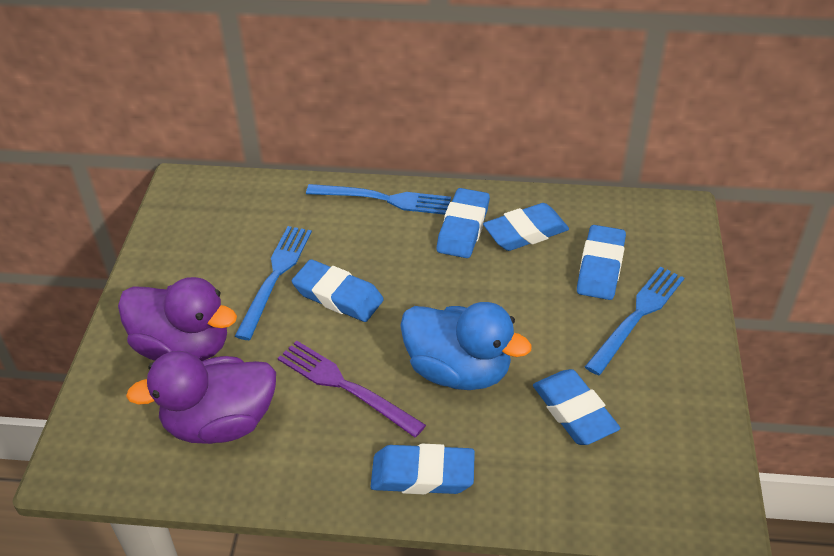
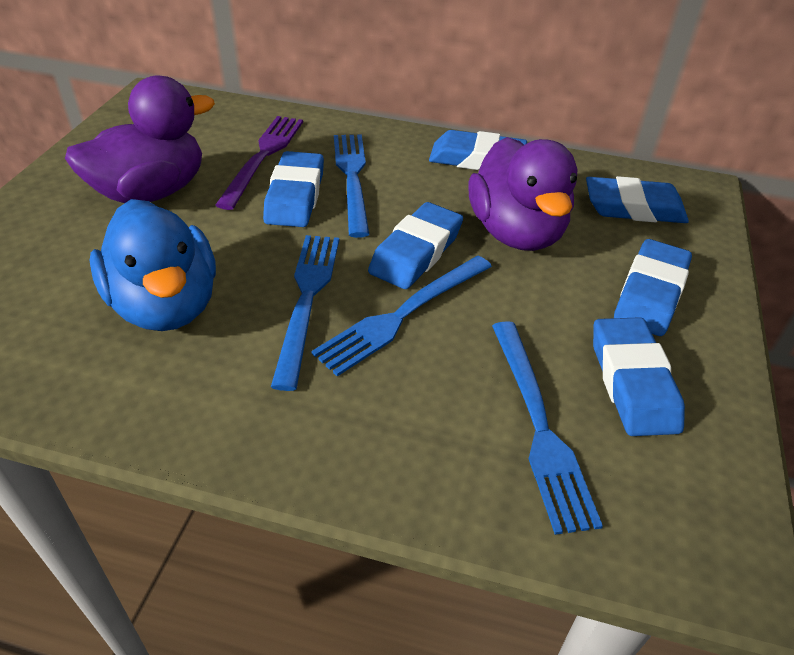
blue fork: [235,226,312,340] [306,184,451,215] [585,266,684,375] = 3 -> [271,235,339,391] [311,256,492,376] [334,134,370,238] [492,321,603,535] = 4

